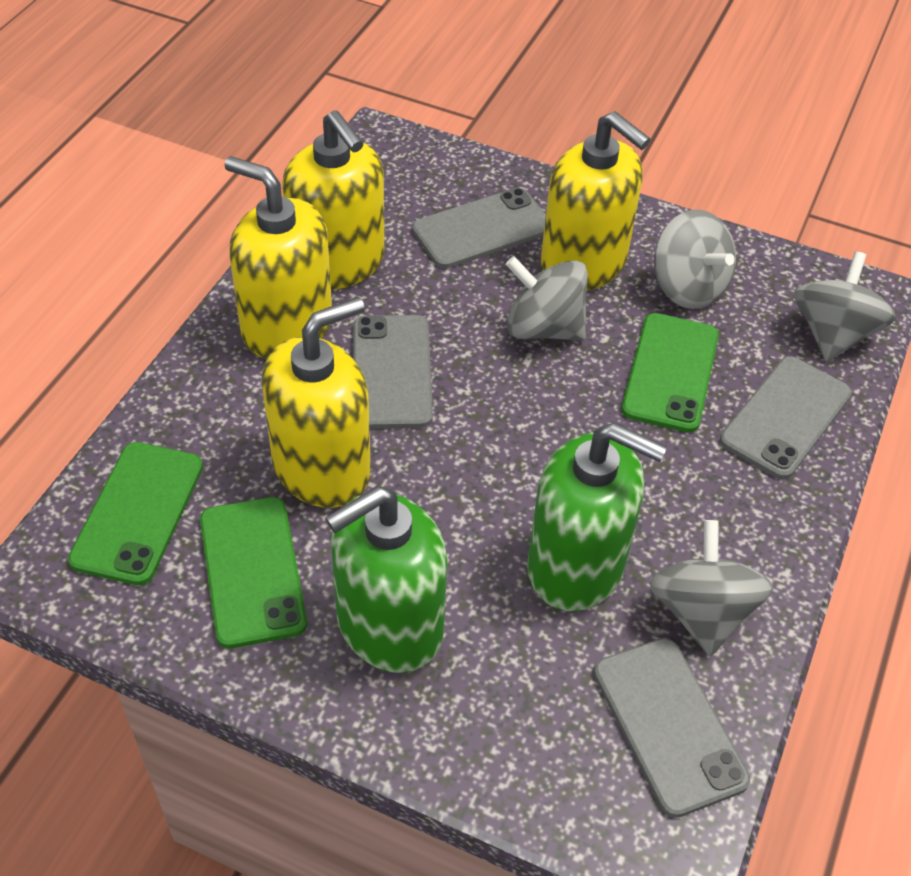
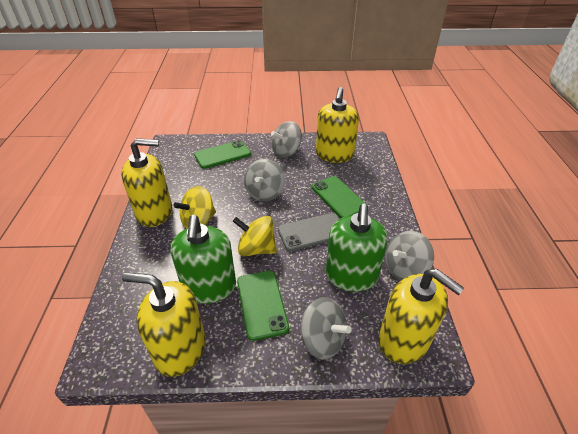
grey phone: [353,315,433,429] [412,188,546,269] [594,638,750,818] [720,356,852,479] = 4 -> [278,213,339,251] = 1
yellow spinning top: none = 0 -> [173,186,216,229] [233,216,277,256] = 2

